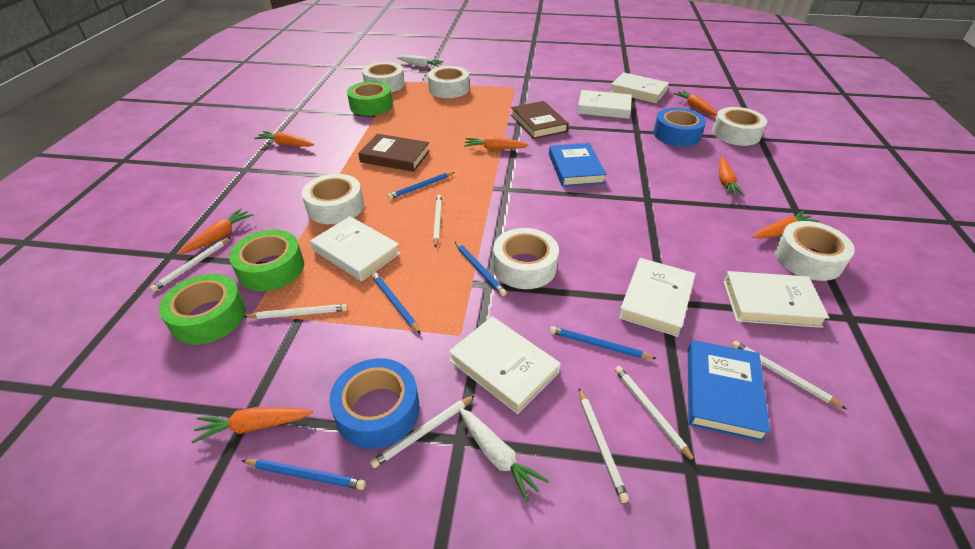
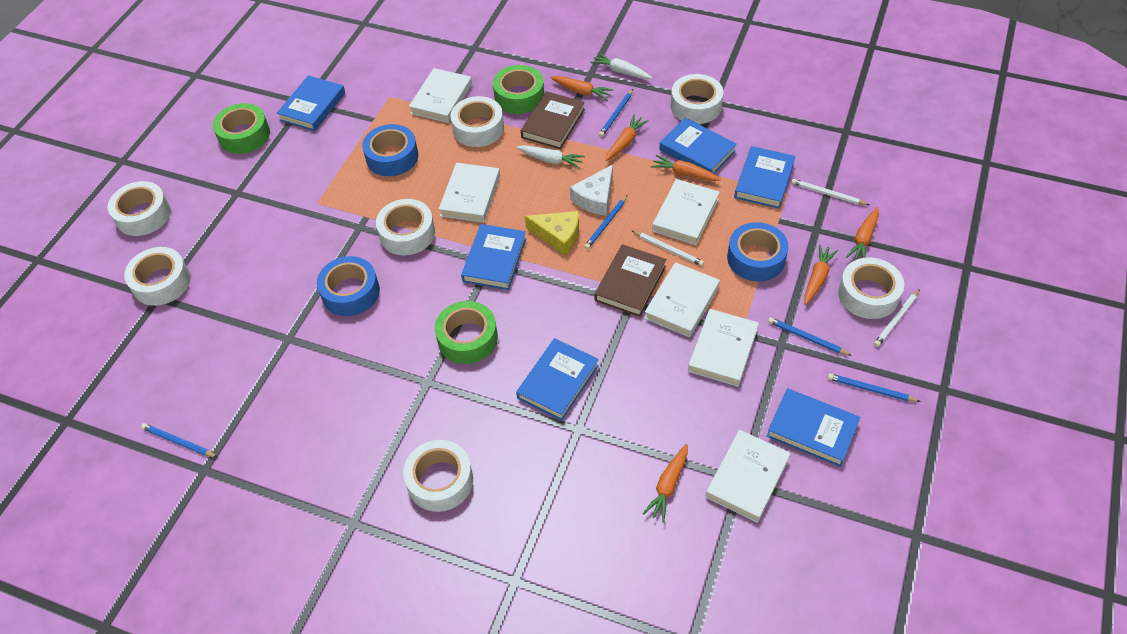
blue book: [549,143,607,187] [688,340,770,442] = 2 -> [277,75,345,131] [461,224,526,290] [516,338,599,421] [659,118,737,174] [734,146,796,209] [767,388,860,467] = 6
blue tape: [329,358,420,449] [653,108,706,147] = 2 -> [317,256,380,316] [362,124,418,176] [727,222,789,281] = 3
orange carrot: [178,208,254,255] [191,407,313,443] [254,131,314,147] [464,136,529,150] [673,90,717,116] [719,157,745,196] [753,211,819,238] = 7 -> [550,76,614,101] [605,115,649,161] [643,444,688,522] [651,155,721,181] [804,244,838,305] [846,207,879,260] = 6
white cheese: none = 0 -> [570,165,613,216] = 1
white pencil: [150,237,231,292] [243,304,348,319] [370,395,475,468] [433,195,442,248] [579,388,629,503] [615,366,696,463] [732,341,847,409] = 7 -> [632,231,704,266] [791,179,869,205] [874,289,920,347] = 3
white tape: [302,174,364,224] [362,62,405,92] [428,66,469,98] [493,228,559,289] [712,107,767,146] [774,221,855,281] = 6 -> [108,181,171,236] [124,247,191,306] [376,199,435,255] [403,440,473,512] [450,96,504,147] [671,74,724,124] [838,257,904,319] = 7
yellow cheese: none = 0 -> [525,211,579,255] = 1

